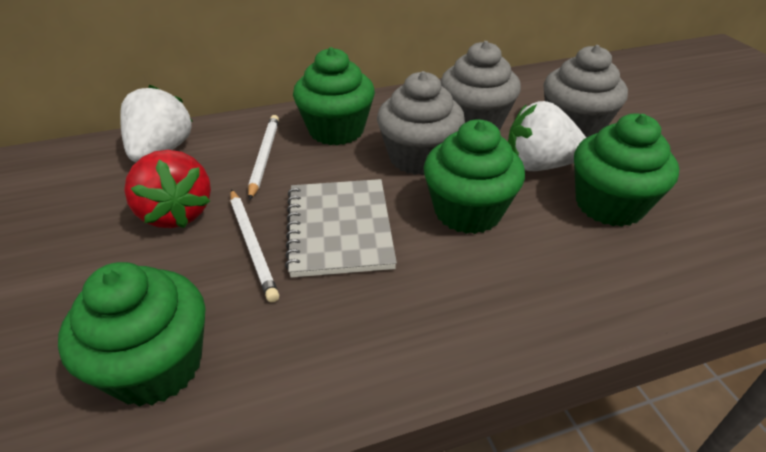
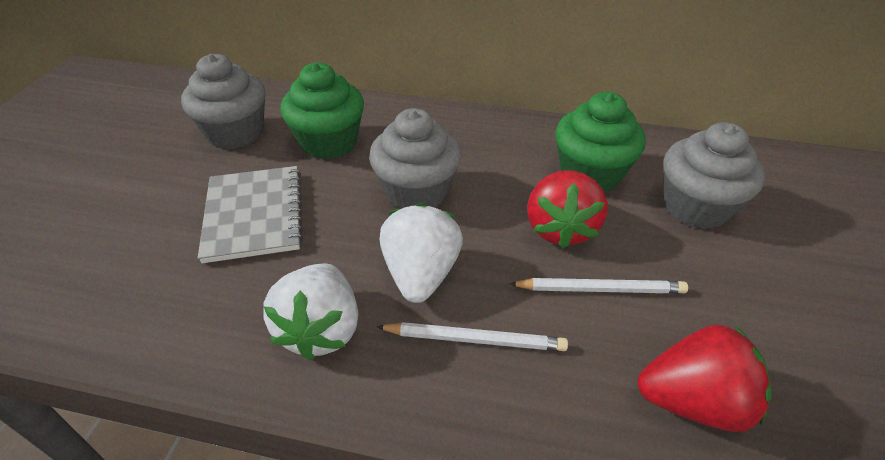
green cupcake: [58,262,206,407] [293,47,375,145] [424,119,525,234] [574,113,679,227] = 4 -> [280,62,364,159] [555,92,646,193] = 2
red strawberry: [124,150,211,228] = 1 -> [527,170,608,249] [638,325,771,432] = 2

